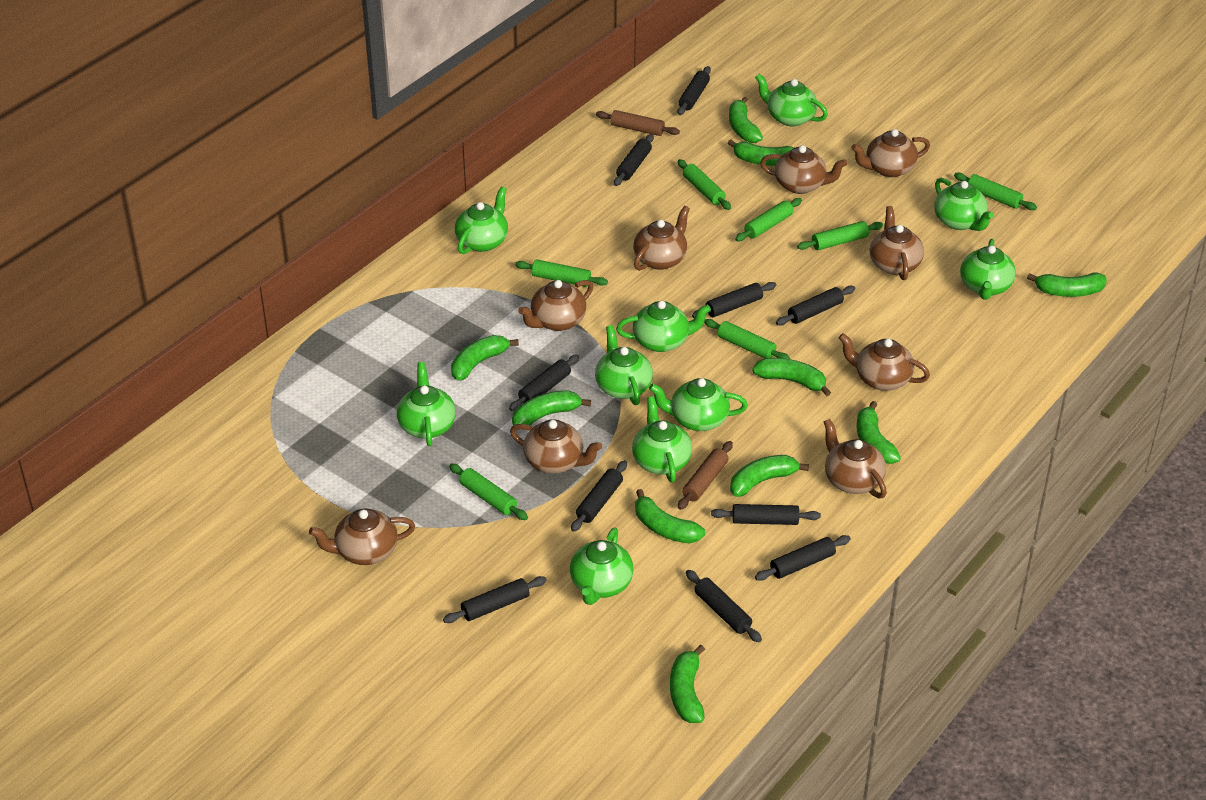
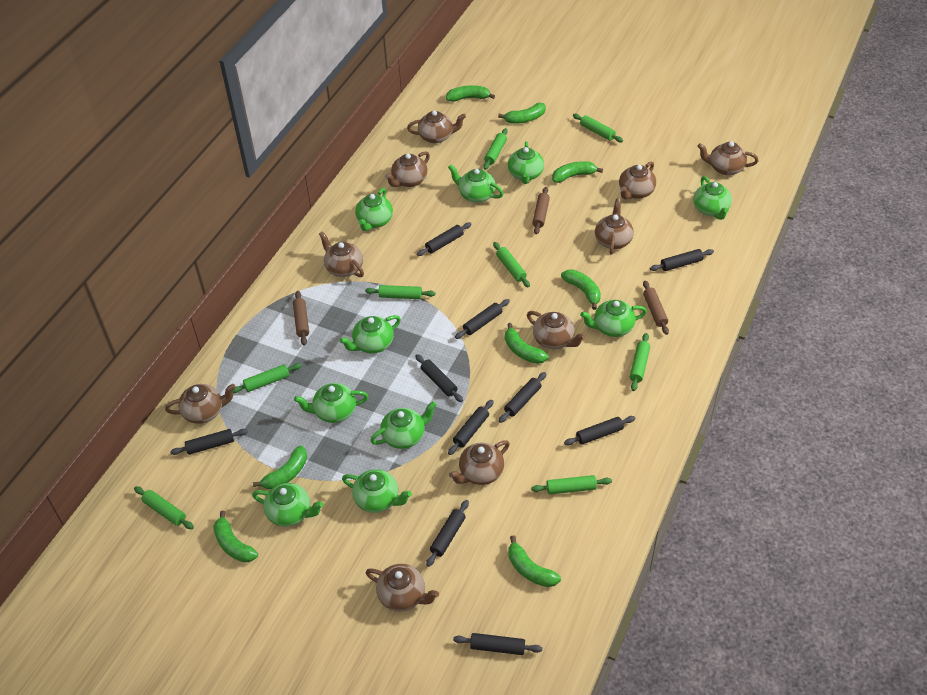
brown rolling pin: [596,110,680,136] [678,441,733,510] = 2 -> [293,291,309,345] [532,187,550,234] [643,280,669,335] = 3
brown teapot: [309,508,415,565] [510,419,602,474] [518,280,593,331] [633,206,690,271] [760,145,847,194] [824,419,887,498] [839,333,930,391] [851,129,930,177] [870,206,924,280] = 9 -> [165,384,236,424] [319,231,364,277] [365,564,439,612] [385,151,430,187] [407,110,466,143] [449,440,510,485] [527,311,586,349] [595,199,634,255] [619,161,656,200] [697,141,759,175] = 10
green banana: [451,335,519,381] [512,390,591,426] [635,489,705,544] [670,645,705,723] [728,140,794,166] [729,96,763,143] [730,455,809,497] [752,358,831,396] [856,401,901,464] [1027,273,1107,297] = 10 -> [213,511,258,563] [253,445,307,490] [446,85,495,102] [498,103,546,124] [505,323,548,364] [508,536,561,587] [552,161,603,183] [561,269,601,310] = 8
green rolling pin: [449,464,528,520] [515,259,608,287] [678,159,731,210] [704,319,790,359] [735,198,802,241] [797,221,883,250] [954,173,1037,210] = 7 -> [134,486,194,529] [233,363,302,393] [365,285,435,299] [483,128,508,170] [493,242,530,287] [531,475,612,495] [573,114,623,142] [630,333,650,391] = 8

